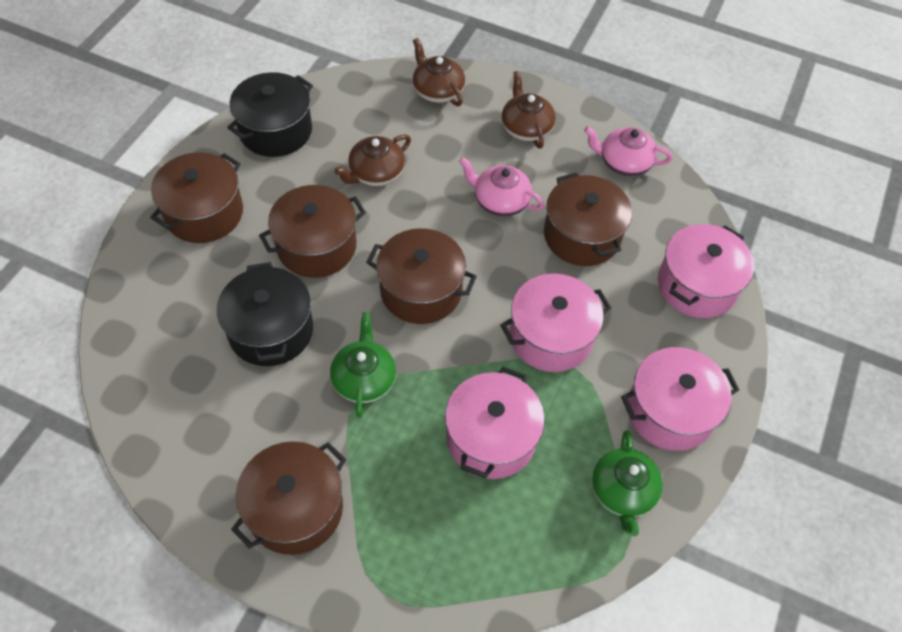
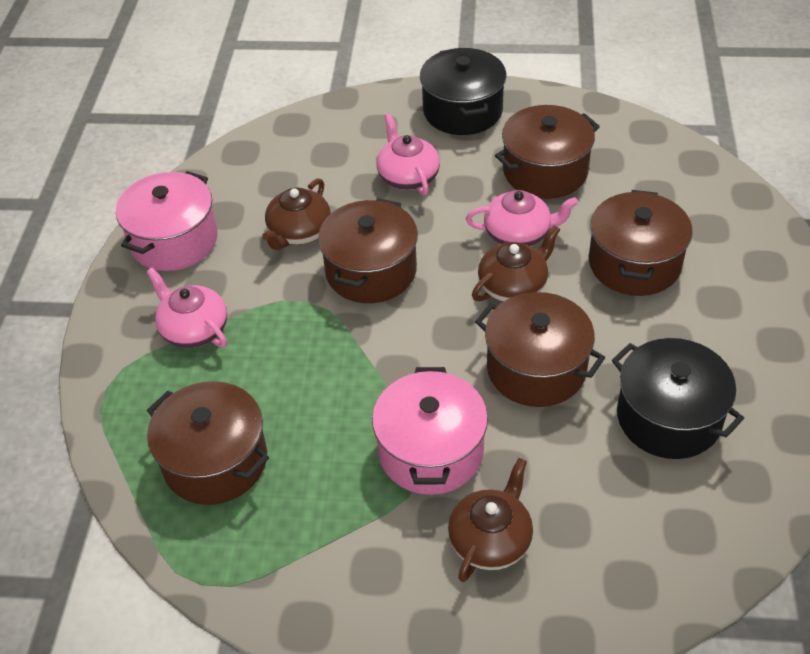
green teapot: [330,312,396,418] [592,430,663,536] = 2 -> none = 0
pink pot: [445,367,545,479] [500,274,611,372] [621,347,739,451] [658,224,754,318] = 4 -> [116,171,218,271] [372,367,488,495] = 2
pink teapot: [459,157,544,217] [584,126,672,177] = 2 -> [147,268,227,348] [377,113,440,195] [466,190,578,246] = 3

